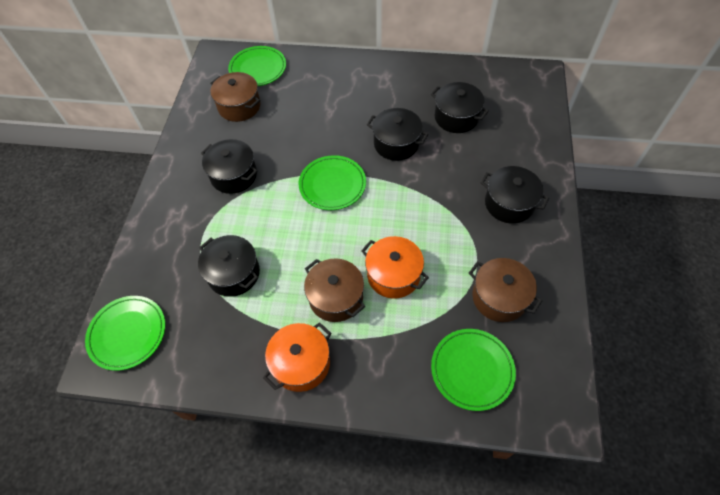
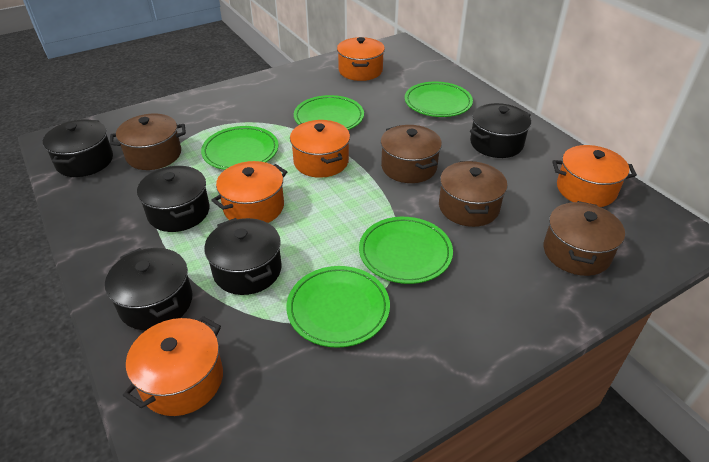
brown pot: [210,72,261,122] [304,258,365,322] [469,258,542,322] = 3 -> [110,114,186,170] [381,125,442,183] [439,161,508,227] [544,201,625,276] = 4
green plate: [85,296,165,371] [228,46,286,86] [299,155,366,210] [431,329,516,411] = 4 -> [201,126,278,170] [286,266,390,348] [294,95,364,130] [359,217,453,284] [405,82,473,117] = 5
orange pot: [263,322,331,392] [361,236,429,299] = 2 -> [123,316,223,416] [211,161,287,223] [290,120,350,178] [337,37,385,81] [552,145,637,207] = 5

